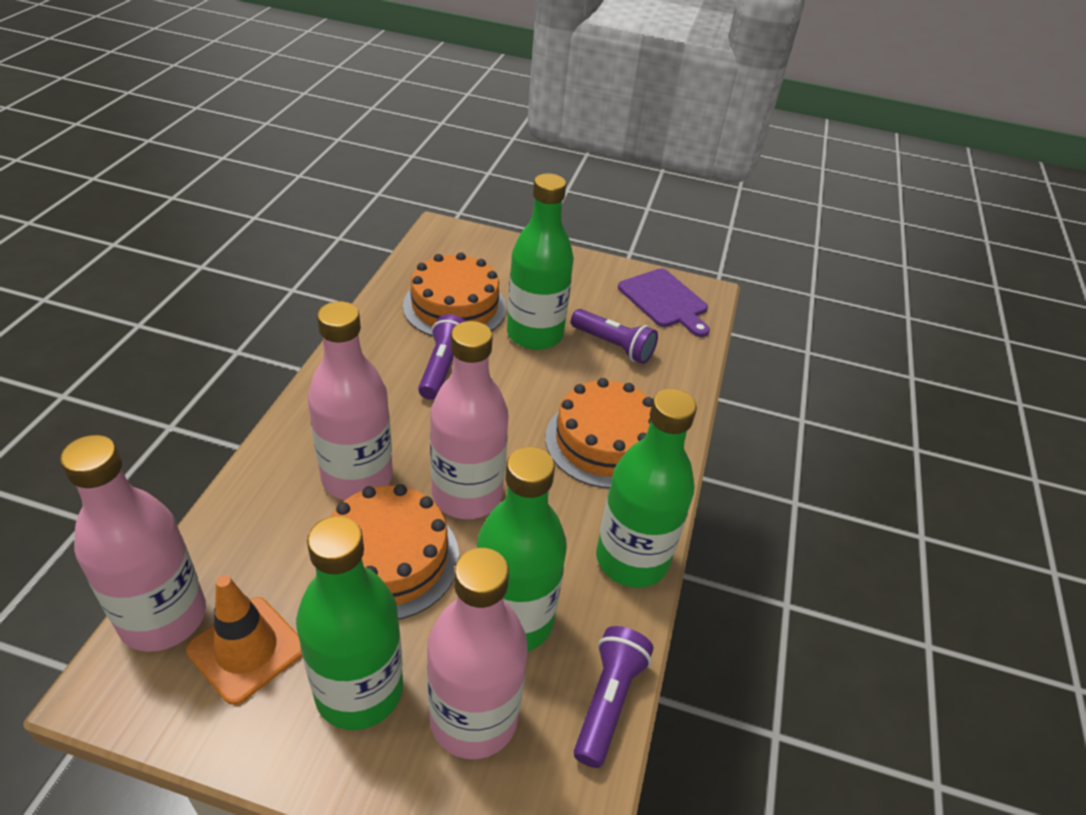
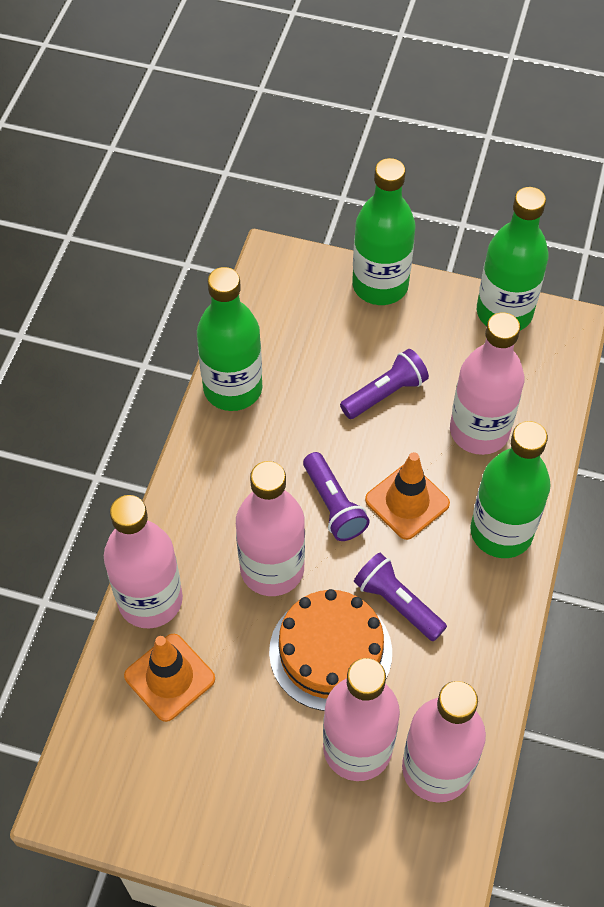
orange cake: [331,484,459,620] [403,252,506,337] [545,378,653,488] = 3 -> [269,589,392,711] = 1
orange traffic cone: [186,575,302,705] = 1 -> [124,634,215,722] [365,452,450,540] = 2
pink bottle: [60,435,206,652] [308,301,393,500] [427,548,528,759] [430,321,509,519] = 4 -> [104,495,183,628] [236,461,305,596] [323,658,400,781] [402,681,486,803] [450,312,525,455] = 5
purple cutting board: [618,268,710,337] = 1 -> none = 0

